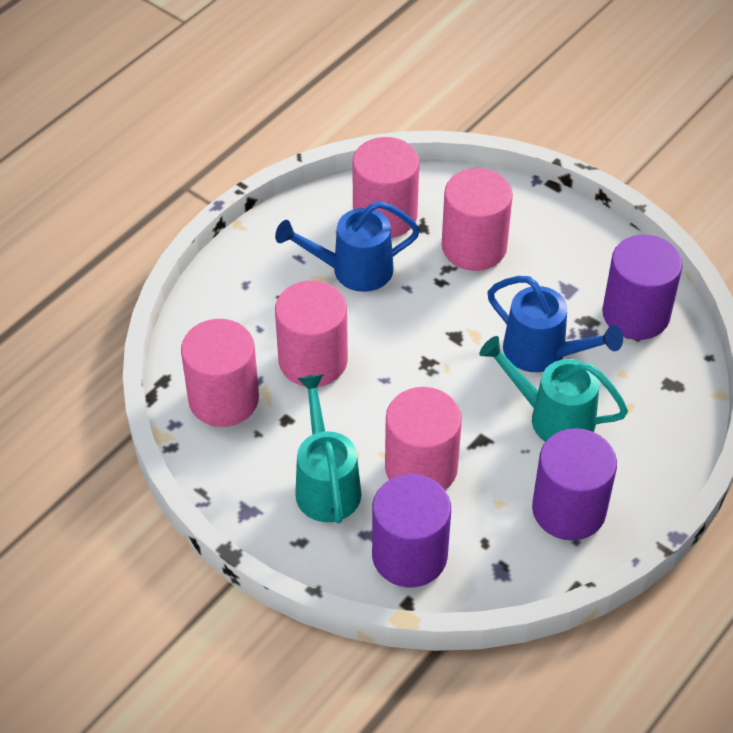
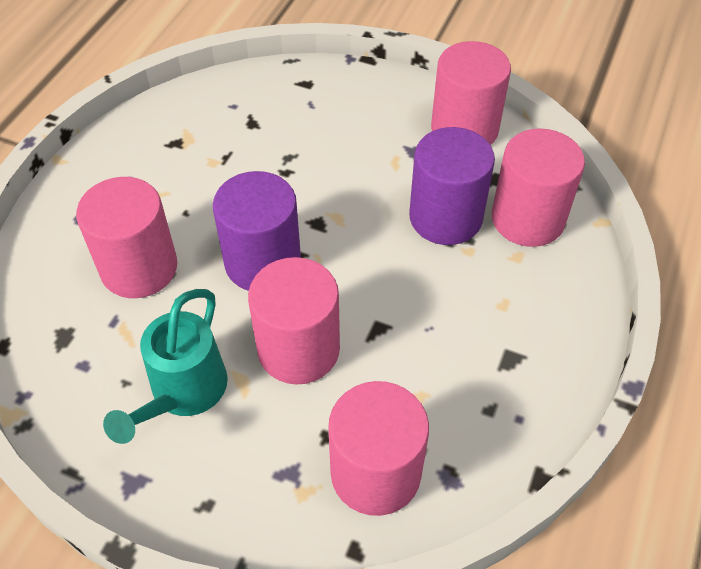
blue watering can: [275,201,420,292] [487,276,623,372] = 2 -> none = 0
purple cylinder: [372,474,451,587] [532,428,617,541] [602,235,683,340] = 3 -> [213,171,301,291] [409,127,495,245] = 2
turquoise watering can: [295,374,361,523] [479,336,628,442] = 2 -> [103,289,228,444] = 1

